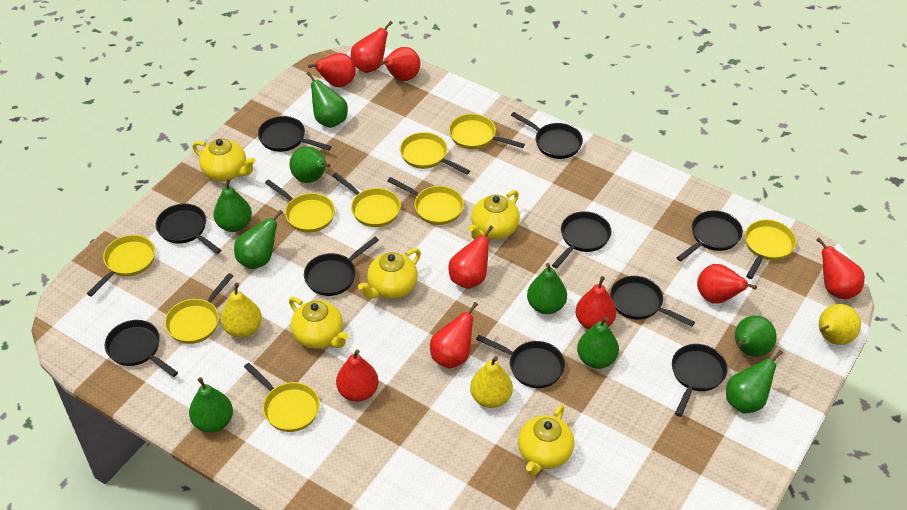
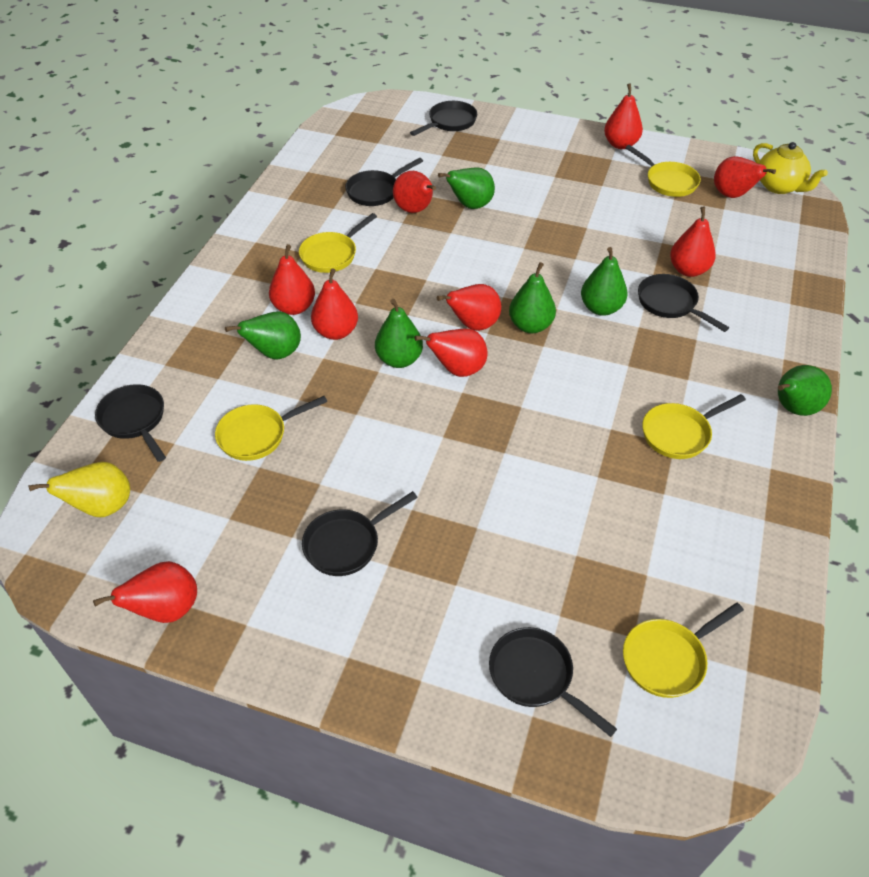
black pan: [105,320,178,377] [156,204,221,254] [258,116,331,152] [304,237,379,296] [476,335,565,388] [511,112,583,159] [552,211,612,268] [610,276,695,327] [672,344,728,417] [676,210,743,261] = 10 -> [95,384,166,462] [302,491,418,576] [345,158,423,206] [410,101,477,136] [489,627,617,737] [638,274,729,332] = 6
green pear: [189,377,233,433] [213,178,252,232] [234,210,283,269] [290,146,331,183] [307,72,348,128] [527,263,567,314] [577,317,619,369] [726,350,783,413] [735,315,777,357] = 9 -> [225,311,301,360] [375,299,423,368] [438,167,495,209] [509,262,556,333] [581,247,627,316] [778,365,832,416] = 6
yellow pan: [87,235,155,297] [165,273,233,344] [244,363,320,432] [265,179,335,233] [332,173,401,227] [387,177,464,225] [400,132,470,175] [449,114,525,149] [745,219,796,279] = 9 -> [215,396,327,461] [299,213,377,273] [623,602,744,698] [625,145,701,197] [642,394,746,459] = 5
yellow pear: [221,283,262,338] [470,356,513,408] [819,304,861,345] = 3 -> [28,462,130,517] = 1
yellow teapot: [192,138,256,182] [289,297,348,349] [358,248,421,299] [468,190,520,239] [518,404,574,476] = 5 -> [753,142,828,194] = 1

